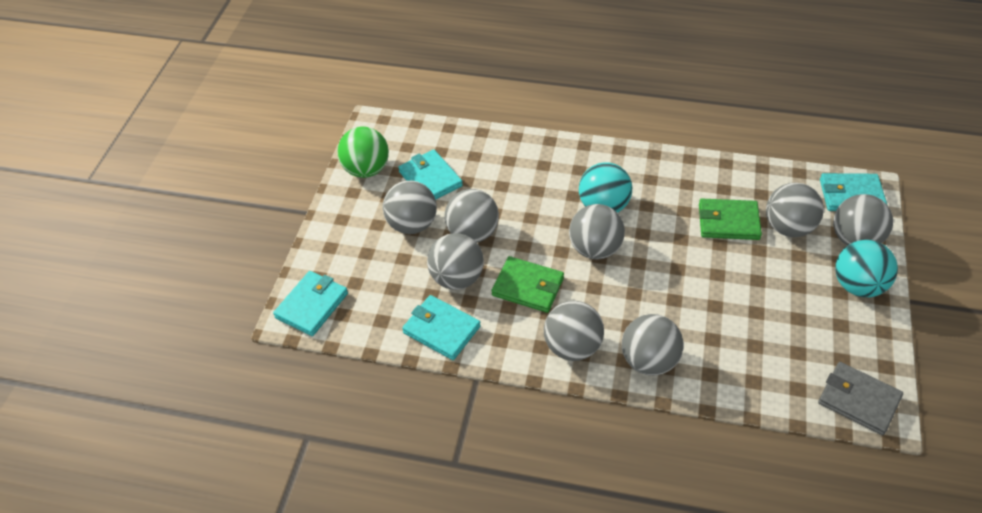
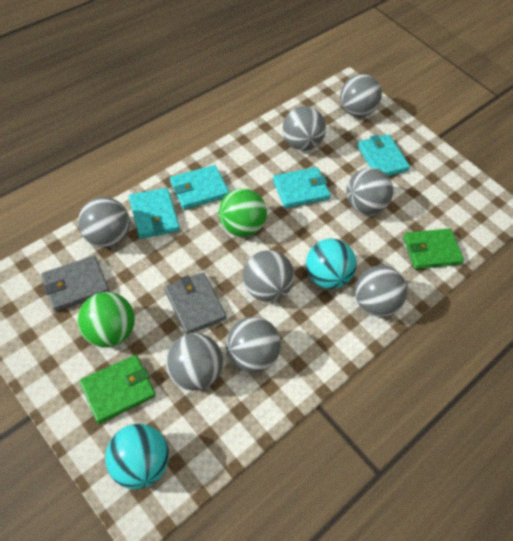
green ball: [337,126,389,178] = 1 -> [78,292,135,348] [218,188,267,237] = 2
grey wallet: [818,362,903,435] = 1 -> [41,256,110,312] [164,272,226,334] = 2

